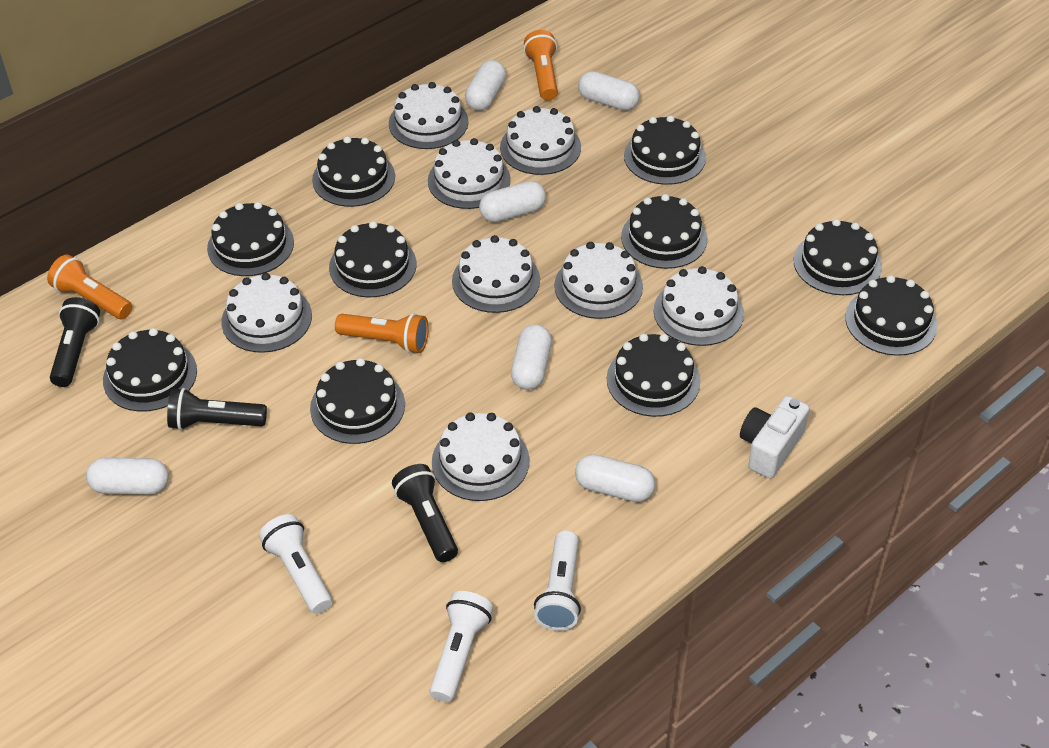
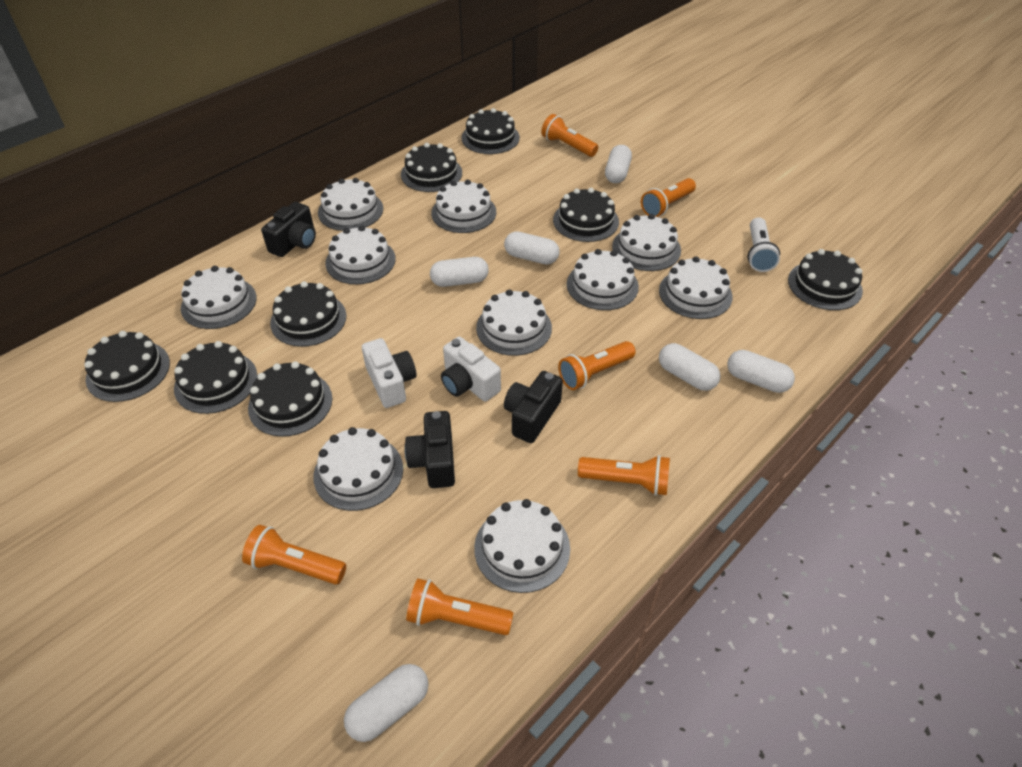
black cake: [103,328,197,411] [207,202,294,276] [310,358,405,444] [312,136,395,207] [329,221,416,298] [607,333,700,417] [621,194,708,269] [624,115,706,185] [794,219,882,295] [845,275,937,356] = 10 -> [84,331,170,402] [174,341,258,414] [248,361,332,437] [270,281,346,347] [401,143,462,192] [461,108,520,154] [553,188,619,242] [788,249,863,310] = 8
black camera: none = 0 -> [261,202,316,257] [405,411,455,488] [504,371,563,443] = 3
black flashlight: [50,297,100,387] [167,388,267,430] [392,464,458,562] = 3 -> none = 0
orange flashlight: [47,254,132,319] [335,313,429,353] [523,30,558,101] = 3 -> [242,525,346,585] [406,579,513,635] [541,114,598,157] [558,341,636,390] [578,455,670,496] [641,178,696,217] = 6
white cake: [221,273,312,353] [389,82,468,149] [428,138,511,209] [432,413,529,501] [452,235,540,313] [500,106,581,175] [554,242,643,319] [654,266,744,346] = 8 -> [181,266,257,329] [313,427,403,511] [318,178,383,231] [325,225,396,284] [431,179,496,233] [474,499,570,593] [476,289,552,356] [567,249,639,310] [612,214,681,271] [659,257,733,319] = 10
white camera: [740,396,810,478] = 1 -> [362,338,417,408] [441,337,501,402] = 2
white flashlight: [259,514,332,614] [430,591,493,702] [534,530,581,631] = 3 -> [747,217,780,272] = 1

